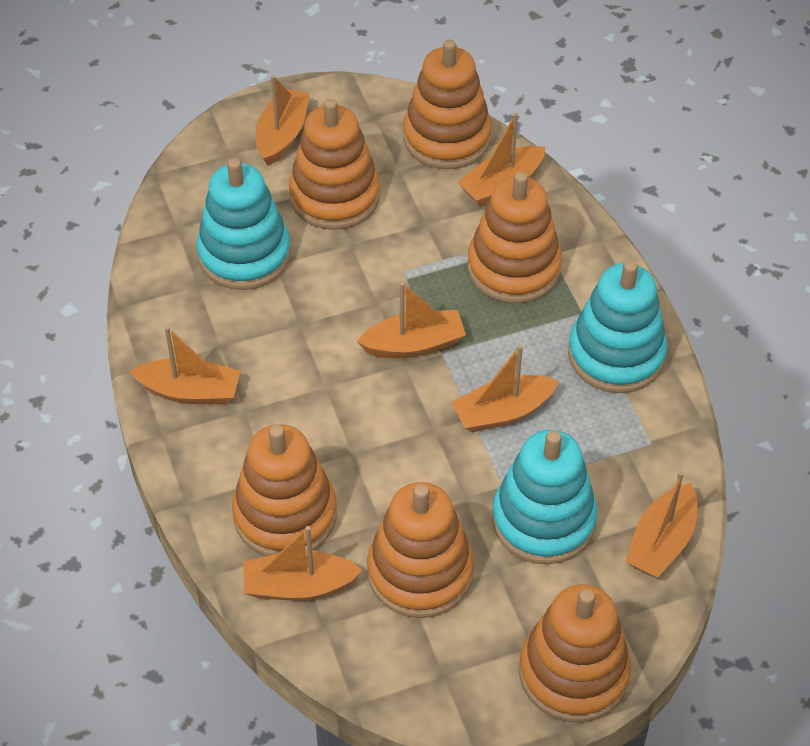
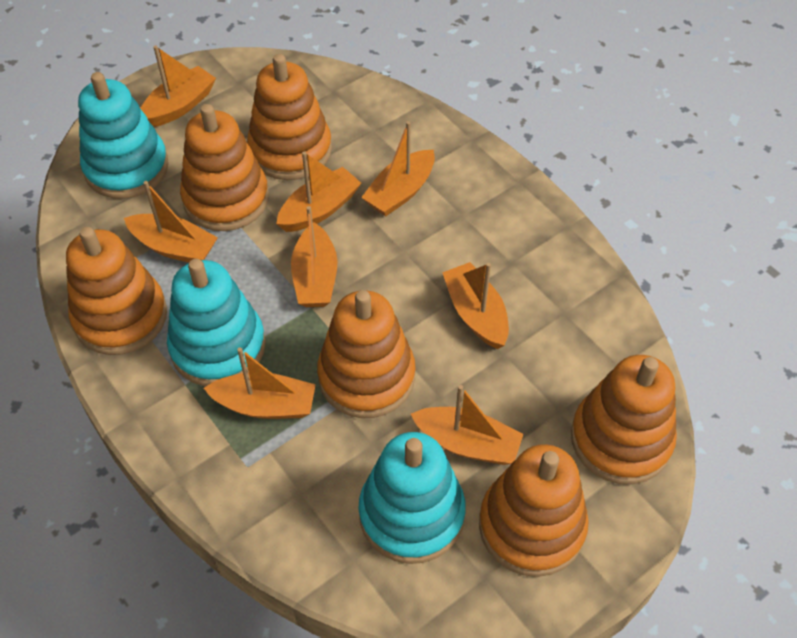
orange boat: [130,326,240,404] [243,526,363,601] [256,75,310,166] [357,282,466,358] [451,345,559,432] [458,113,545,206] [625,471,697,578] = 7 -> [124,181,218,262] [140,45,216,127] [204,348,316,419] [276,151,361,232] [291,206,338,307] [361,121,435,216] [411,385,524,465] [442,262,509,349] = 8

